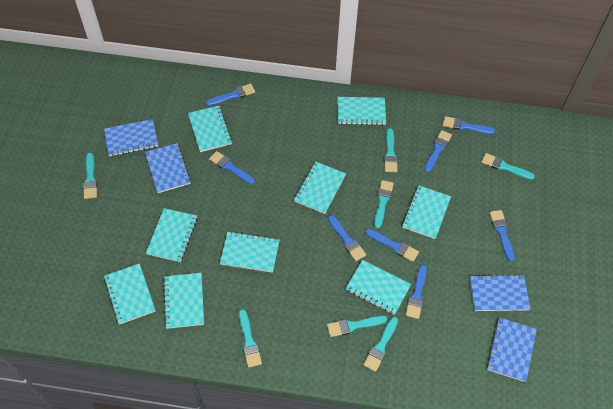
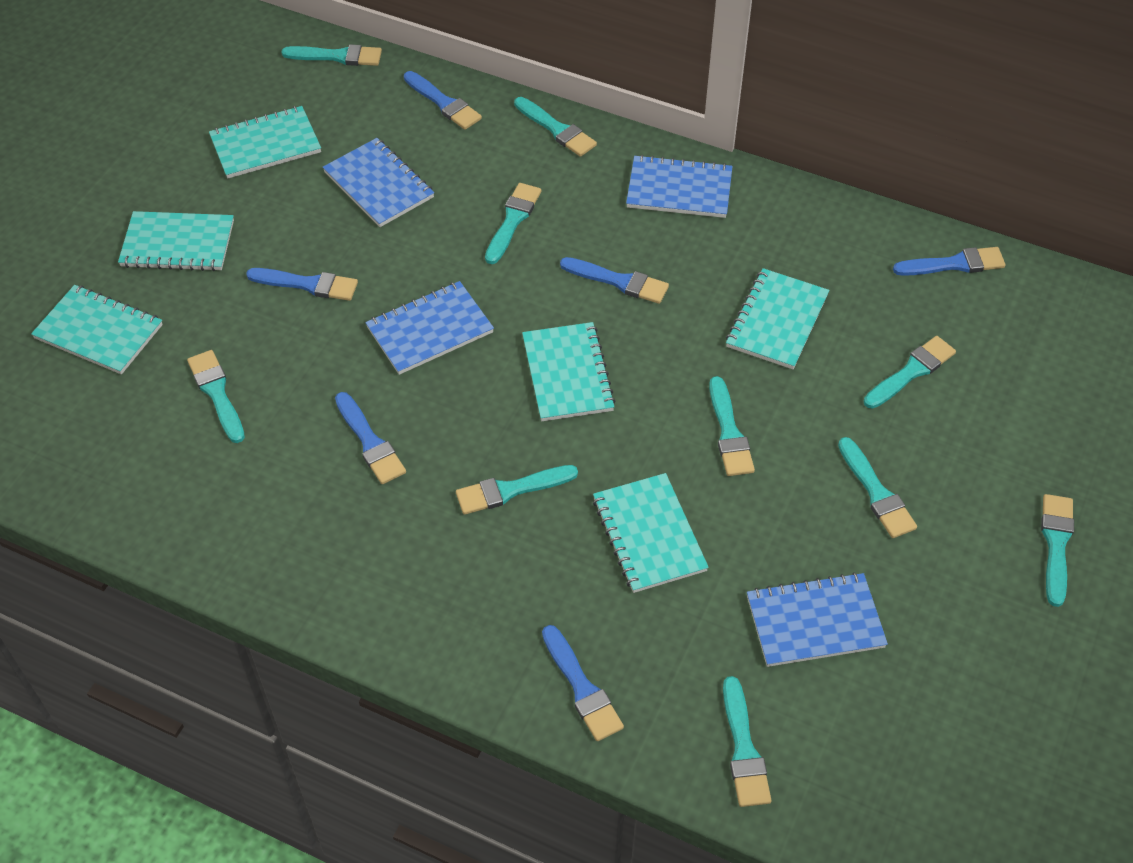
blue brush: [206,83,255,106] [209,151,255,184] [328,215,366,261] [365,229,419,262] [405,265,427,319] [424,130,452,172] [443,116,495,134] [489,210,515,261] = 8 -> [246,268,358,301] [335,392,406,484] [404,71,482,130] [542,625,624,741] [560,257,669,304] [893,247,1005,276] = 6
turquoise brush: [83,153,97,199] [239,309,262,368] [327,315,387,337] [363,317,398,372] [374,180,394,229] [384,128,398,172] [481,153,535,180] = 7 -> [187,350,245,443] [282,44,382,66] [456,465,578,515] [485,183,541,264] [514,97,597,157] [709,376,755,476] [723,676,771,807] [838,437,917,538] [864,336,956,409] [1041,494,1074,607] = 10
turquoise notebook: [104,263,155,325] [146,208,197,262] [163,273,204,329] [188,105,232,152] [220,231,280,273] [294,161,346,214] [337,97,386,125] [345,260,411,315] [402,185,451,239] = 9 -> [31,285,163,374] [118,211,234,271] [209,106,321,178] [522,322,616,421] [593,473,709,593] [726,268,829,369] = 6

